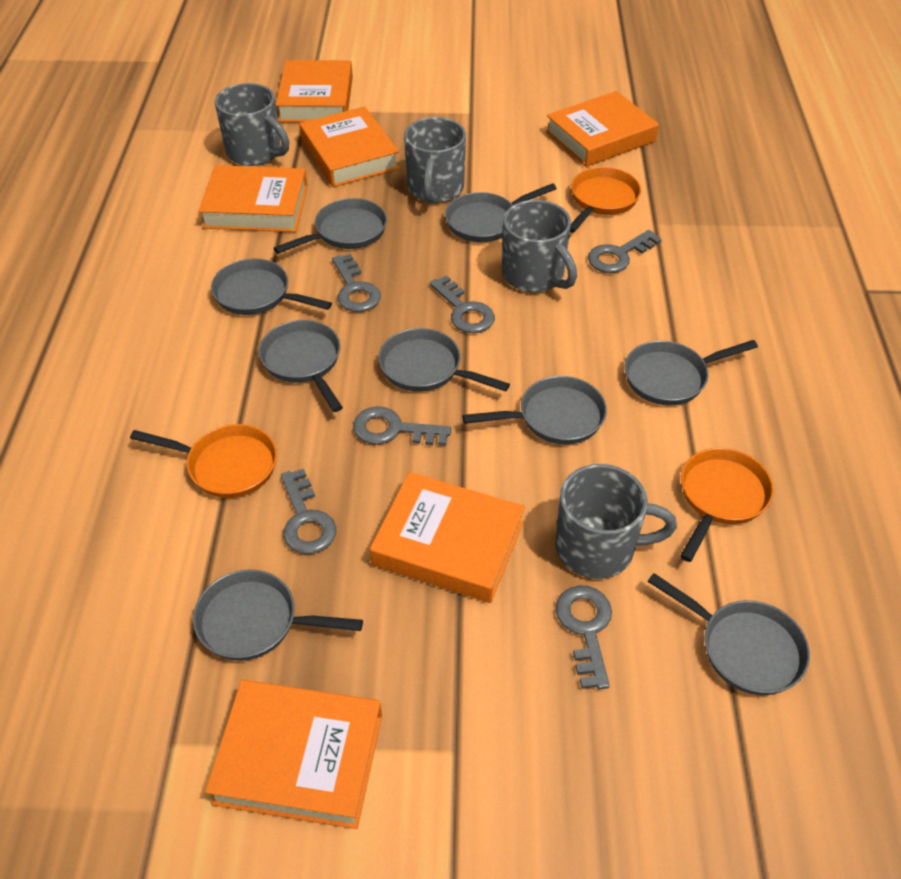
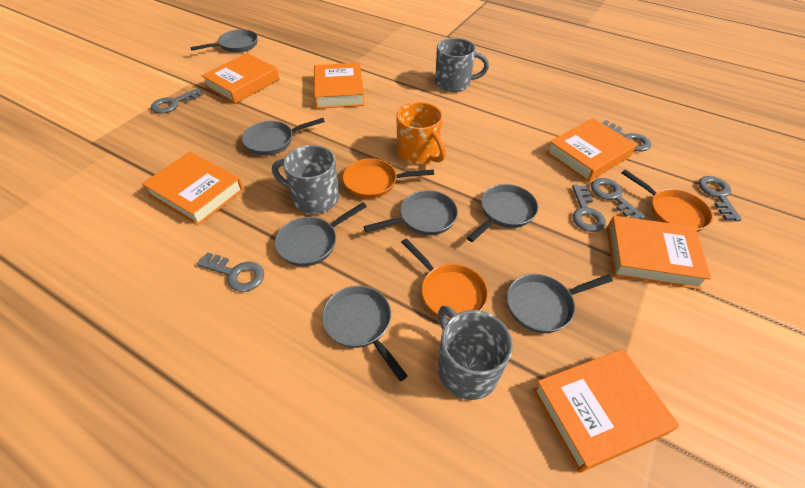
grey mug: [215,83,289,166] [404,117,466,203] [502,200,577,292] [555,464,677,579] = 4 -> [272,145,339,214] [435,38,489,92] [438,306,513,400] = 3
grey pan: [193,569,363,661] [211,259,332,315] [259,320,343,412] [274,198,387,254] [378,328,510,392] [445,183,557,242] [462,376,607,445] [625,340,758,405] [647,573,810,695] = 9 -> [190,29,258,53] [242,118,325,155] [275,202,367,266] [322,286,407,381] [364,190,458,235] [467,184,538,242] [507,274,613,333] = 7
orange mug: none = 0 -> [396,102,446,165] = 1

